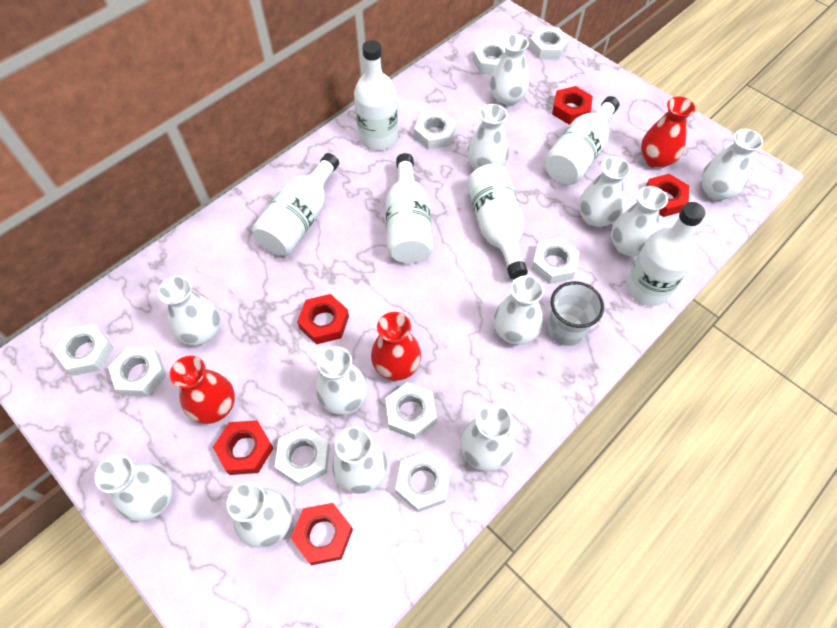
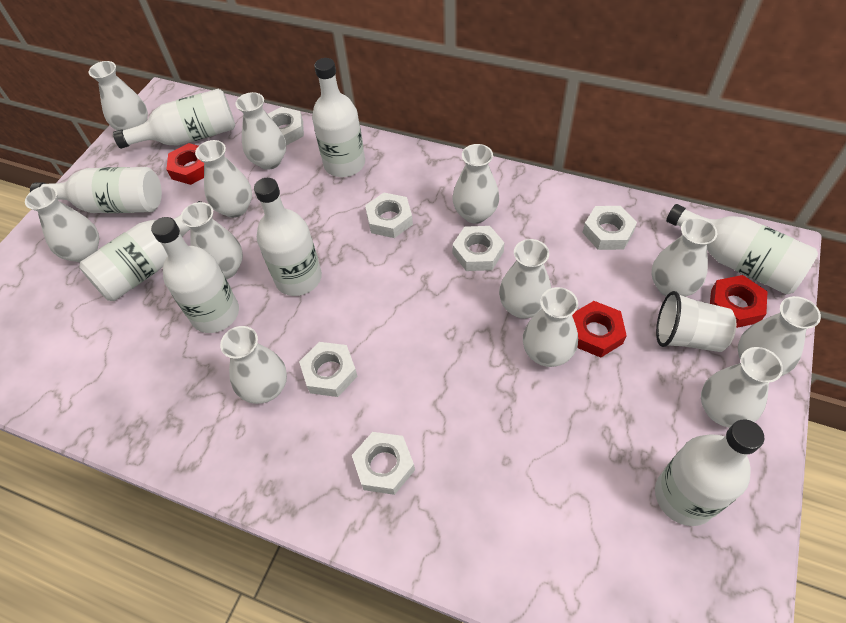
red nut: [213,420,273,475] [291,503,353,565] [297,294,349,344] [552,86,593,125] [645,174,689,217] = 5 -> [166,143,204,185] [572,301,627,358] [710,275,768,328] = 3
red vase: [170,356,235,424] [371,312,421,381] [641,96,695,169] = 3 -> none = 0
white bottle: [252,153,339,256] [354,40,398,150] [386,153,433,263] [466,164,528,280] [544,96,619,185] [626,202,705,306] = 6 -> [30,167,162,213] [79,201,201,301] [113,89,235,149] [151,217,239,333] [254,178,322,296] [312,58,365,177] [655,420,764,526] [666,204,818,295] = 8
white nut: [53,324,114,376] [108,347,167,397] [275,426,330,487] [385,382,437,439] [395,451,451,512] [414,111,456,149] [473,40,506,74] [529,27,570,60] [531,238,580,284] = 9 -> [268,107,304,146] [299,342,358,397] [352,432,415,495] [365,193,413,238] [452,226,505,271] [582,206,637,250] = 6

